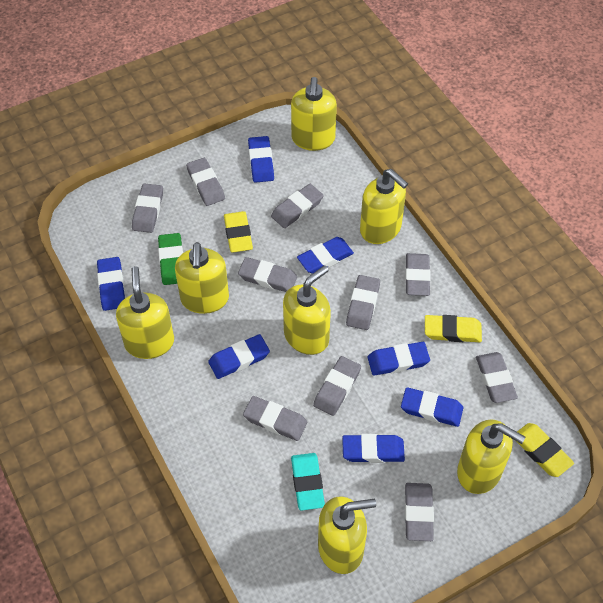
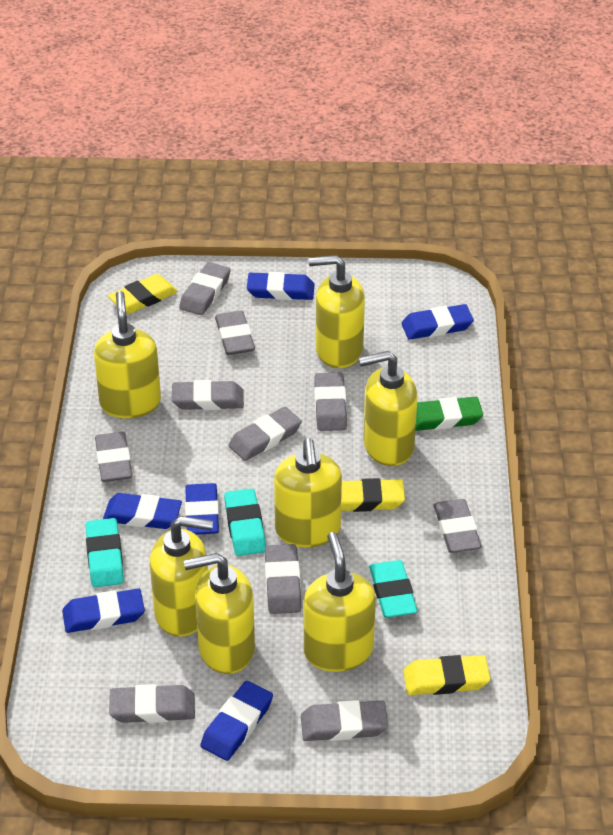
blue eraser: [97,257,125,311] [208,334,270,379] [248,136,274,183] [297,237,354,274] [342,434,405,463] [368,342,430,376] [401,387,463,427] = 7 -> [62,588,145,633] [103,493,182,529] [185,483,219,535] [200,681,273,761] [247,272,315,300] [401,304,474,340] = 6
turquoise eraser: [291,453,325,511] = 1 -> [85,518,124,587] [224,488,266,556] [369,560,418,618] = 3

